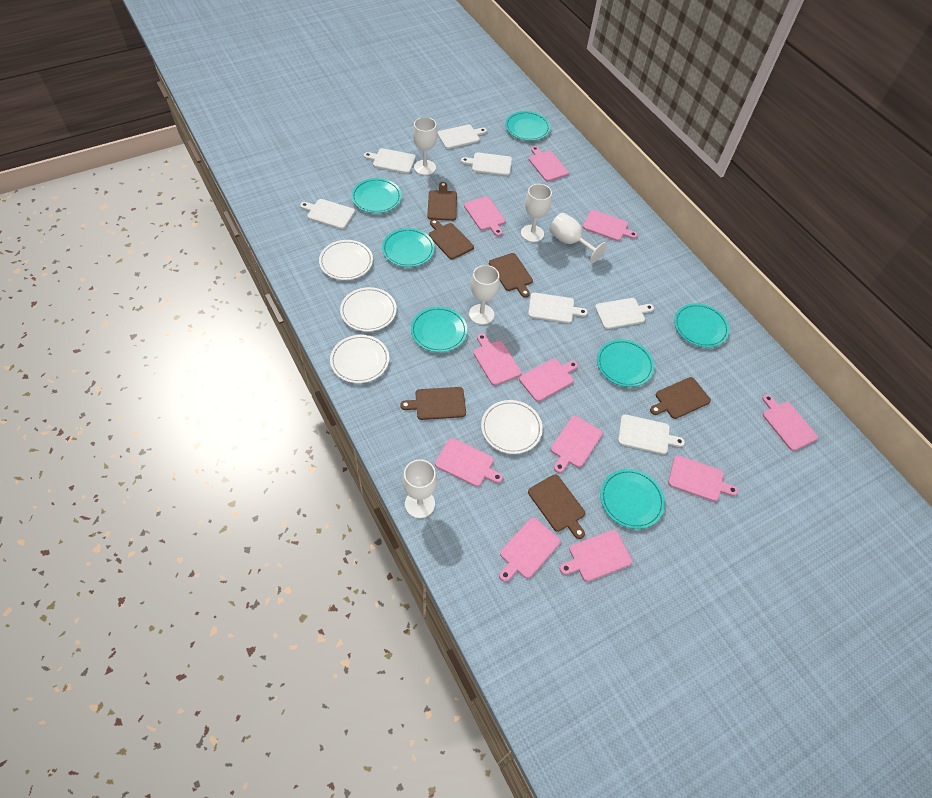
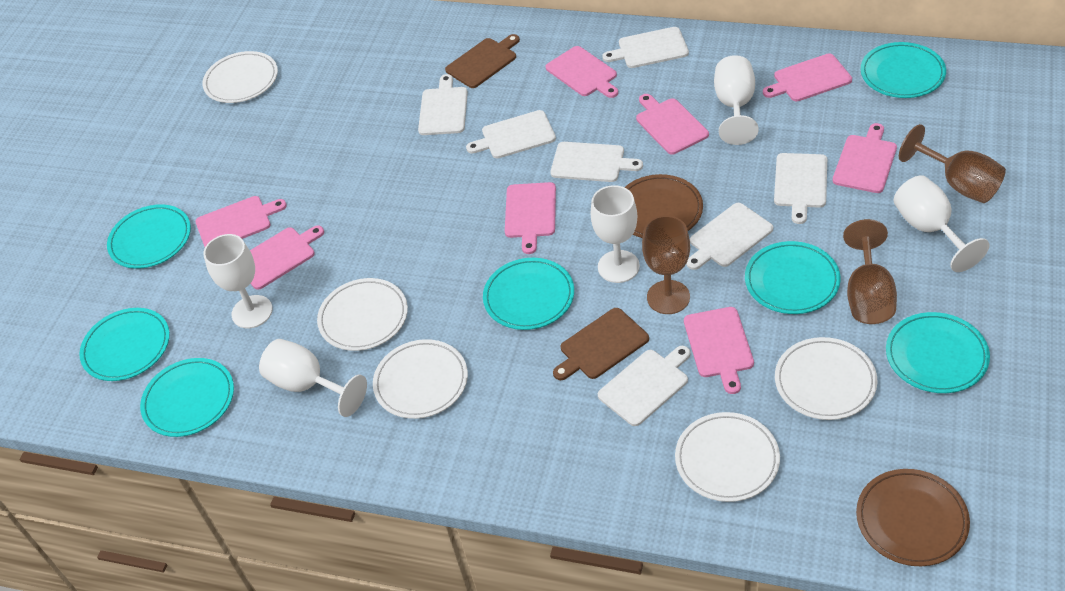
brown cutting board: [400,387,466,420] [427,182,457,221] [429,219,474,260] [489,253,533,298] [528,474,585,539] [650,377,711,419] = 6 -> [445,34,520,88] [553,308,649,380] = 2
brown goblet: none = 0 -> [642,215,690,314] [843,219,897,324] [899,124,1006,203] = 3
brown plate: none = 0 -> [624,174,703,238] [856,469,970,566] = 2
pink cutting board: [435,438,503,487] [464,196,505,236] [473,333,521,386] [499,518,561,582] [519,359,578,402] [529,146,569,181] [551,416,603,473] [560,530,632,582] [583,210,637,241] [668,455,738,502] [762,394,818,451] = 11 -> [195,196,287,247] [250,225,324,290] [505,182,556,254] [546,46,618,98] [636,94,709,155] [684,307,754,394] [763,54,852,101] [833,123,897,193] = 8
white plate: [319,240,373,280] [330,335,389,383] [340,287,397,332] [481,400,543,454] = 4 -> [202,51,278,103] [317,278,408,351] [373,339,468,419] [675,412,780,502] [775,337,877,420] = 5

